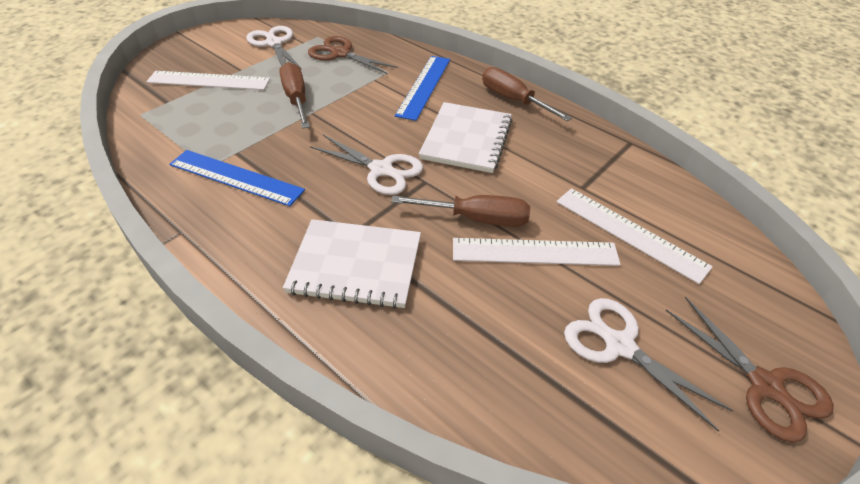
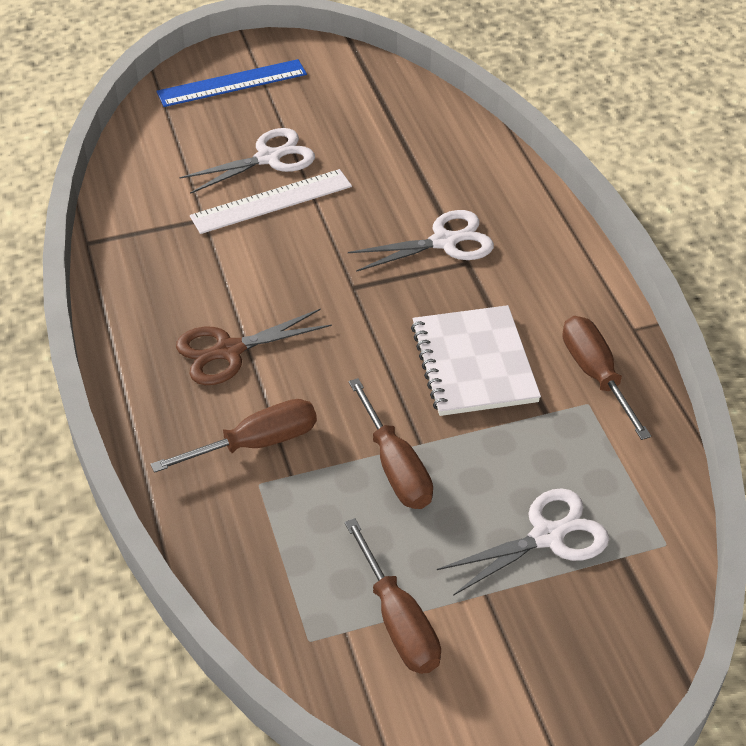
blue ruler: [169,150,305,206] [395,56,450,121] = 2 -> [157,59,307,107] = 1
brown scissors: [308,36,398,74] [666,297,834,442] = 2 -> [176,308,332,385] = 1
brown screwdriver: [279,62,310,129] [391,195,530,227] [482,67,572,121] = 3 -> [150,399,317,473] [344,518,441,674] [349,378,433,509] [563,316,651,440] = 4
white notebook: [283,219,421,309] [419,102,513,173] = 2 -> [411,305,541,416] = 1
white ruler: [146,71,270,90] [453,238,621,266] [556,188,713,284] = 3 -> [190,169,352,234] = 1

